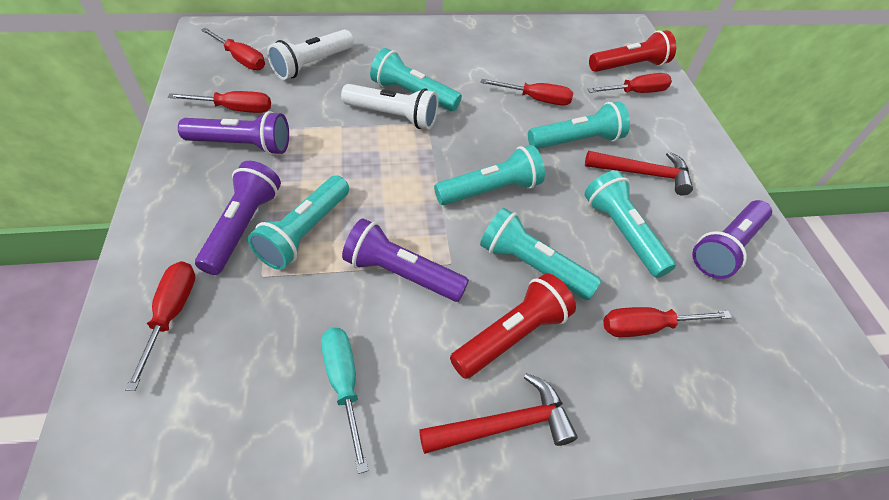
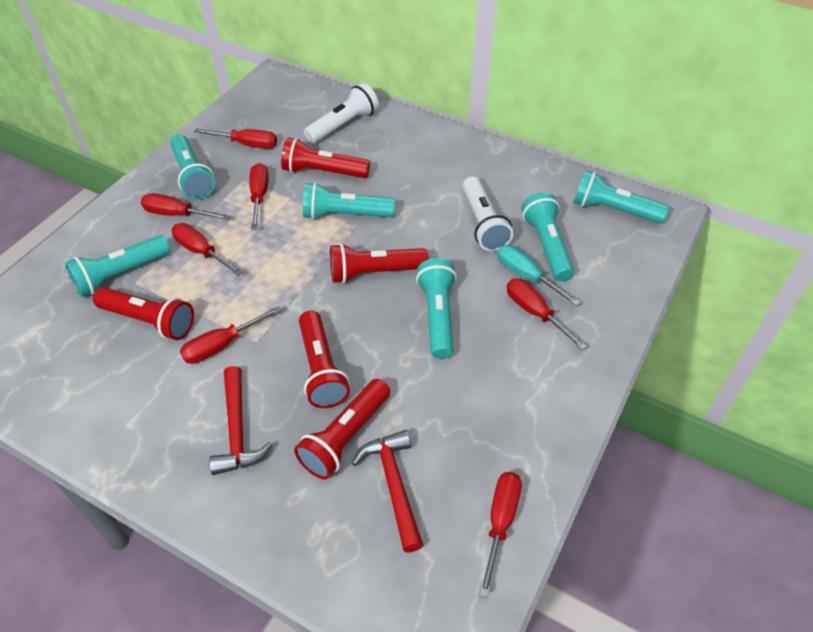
purple flashlight: [178,111,289,155] [195,161,281,275] [342,218,469,302] [692,200,772,279] = 4 -> none = 0
red flashlight: [450,273,576,379] [589,30,676,72] = 2 -> [93,287,194,340] [281,137,370,178] [294,379,390,479] [299,310,350,408] [330,243,429,283] = 5
red screwdriver: [125,261,195,391] [168,91,271,113] [201,28,265,70] [480,79,573,105] [587,73,672,93] [603,307,732,337] = 6 -> [141,193,230,220] [171,223,243,276] [180,306,282,364] [194,129,277,149] [249,163,269,230] [479,472,522,597] [507,279,587,350] = 7

